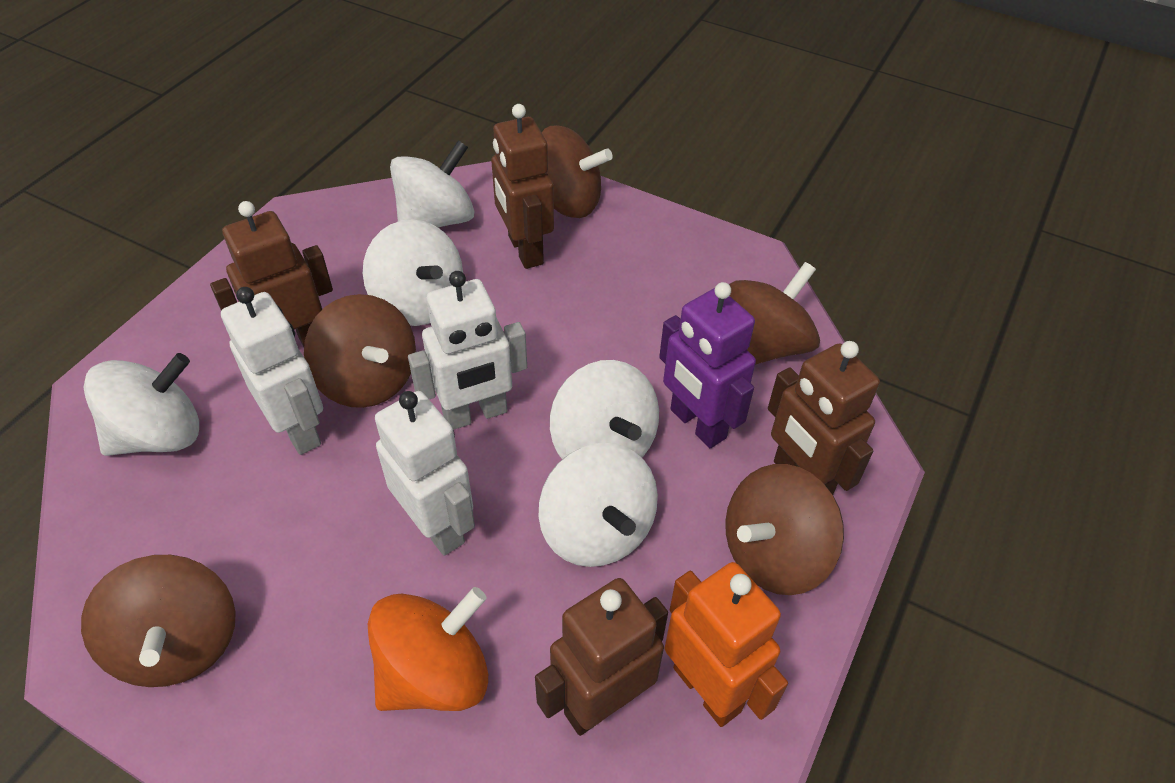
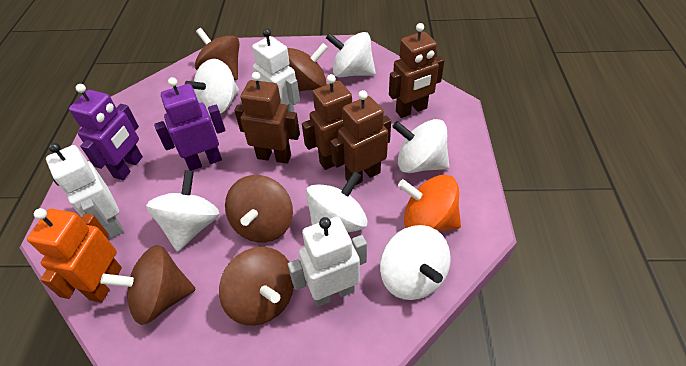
purple robot: [659,282,756,448] = 1 -> [69,84,143,180] [154,77,226,171] = 2
white spinning top: [83,353,199,456] [363,220,463,326] [390,140,474,228] [538,443,658,567] [550,360,659,459] = 5 -> [146,170,220,252] [185,59,239,115] [306,171,368,232] [326,32,376,78] [380,225,451,300] [392,119,450,173] = 6

